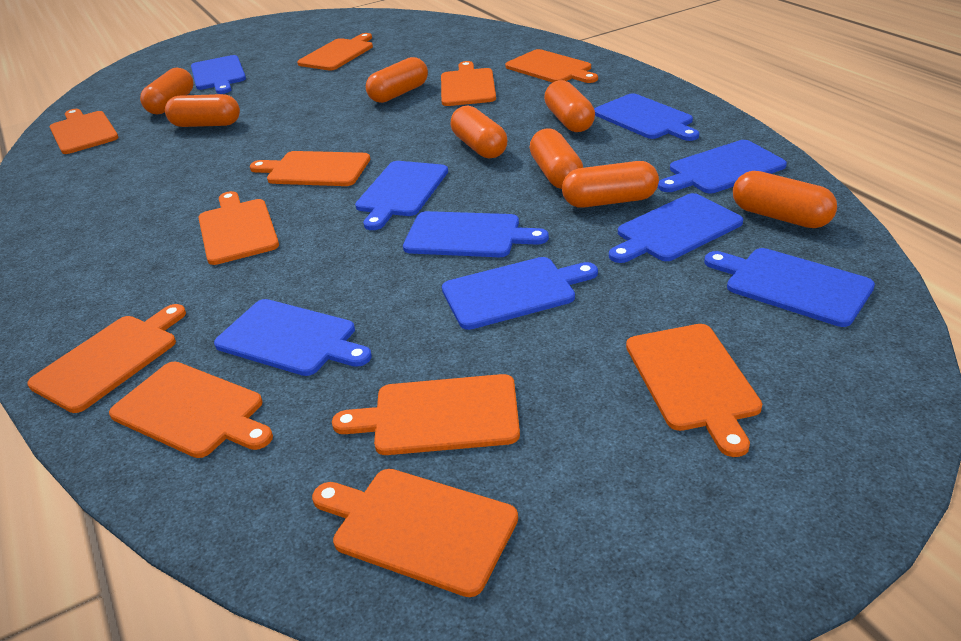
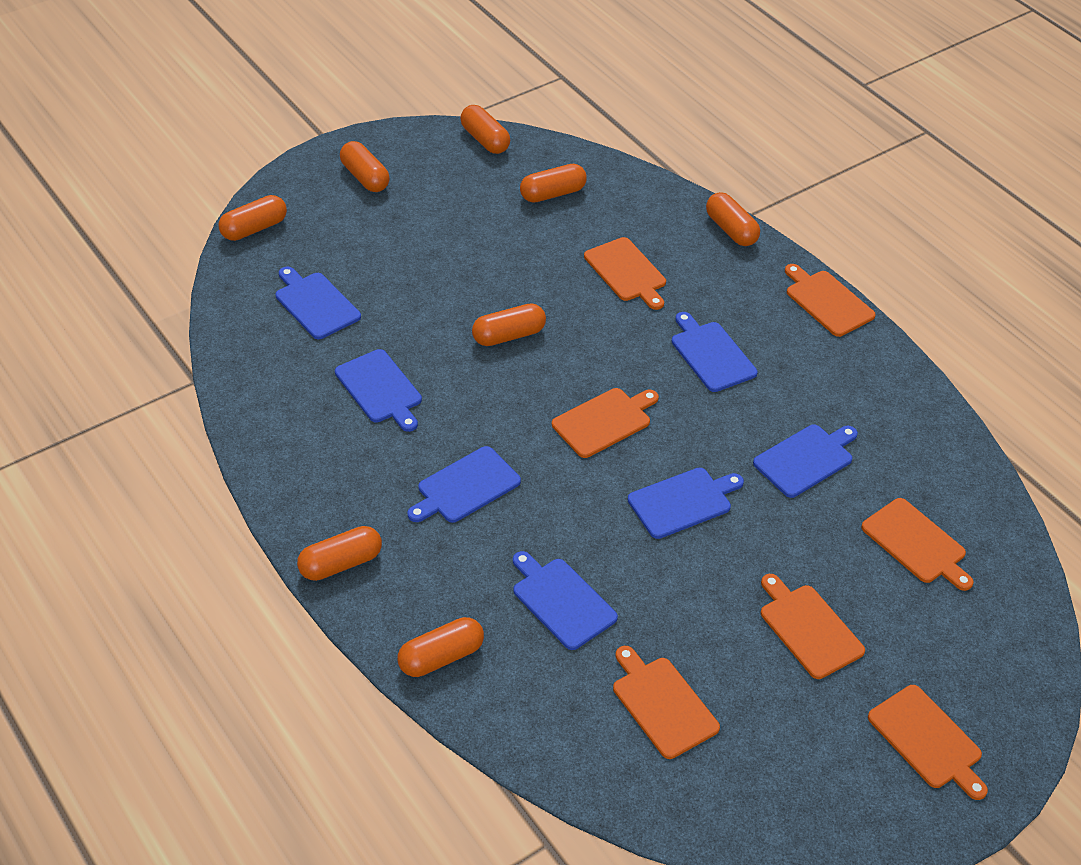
blue cutting board: [191,55,246,94] [214,299,372,376] [355,161,448,230] [403,211,549,257] [442,257,598,330] [594,93,699,141] [609,193,743,263] [658,140,787,193] [704,248,875,327] = 9 -> [276,267,361,339] [335,349,422,432] [408,446,521,523] [513,551,618,650] [627,468,744,539] [672,312,758,392] [753,425,858,498] = 7
orange cutting board: [27,304,186,413] [50,109,119,154] [109,362,273,458] [198,191,279,265] [250,151,370,186] [297,33,373,71] [312,469,518,597] [332,374,520,455] [441,61,496,106] [505,49,598,83] [626,324,762,457] = 11 -> [552,388,659,458] [584,237,666,310] [613,646,720,759] [761,574,865,679] [785,264,876,337] [861,498,974,591] [868,685,988,800] = 7

